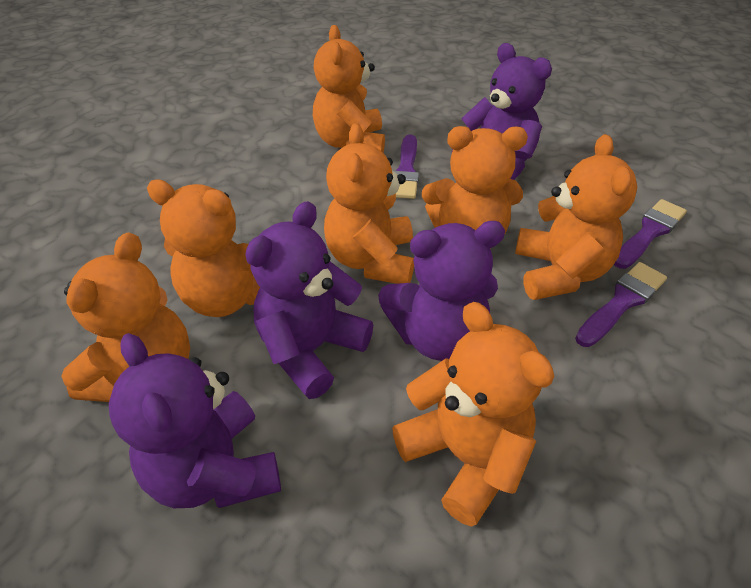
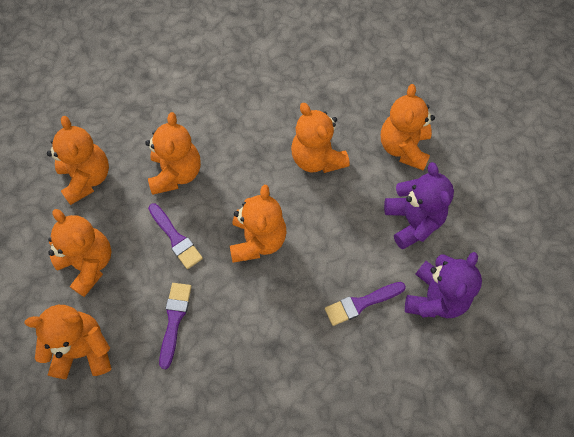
purple teddy bear: [109,333,281,508] [245,201,373,399] [378,221,505,361] [452,43,552,180] = 4 -> [384,162,454,249] [405,252,482,318] = 2

